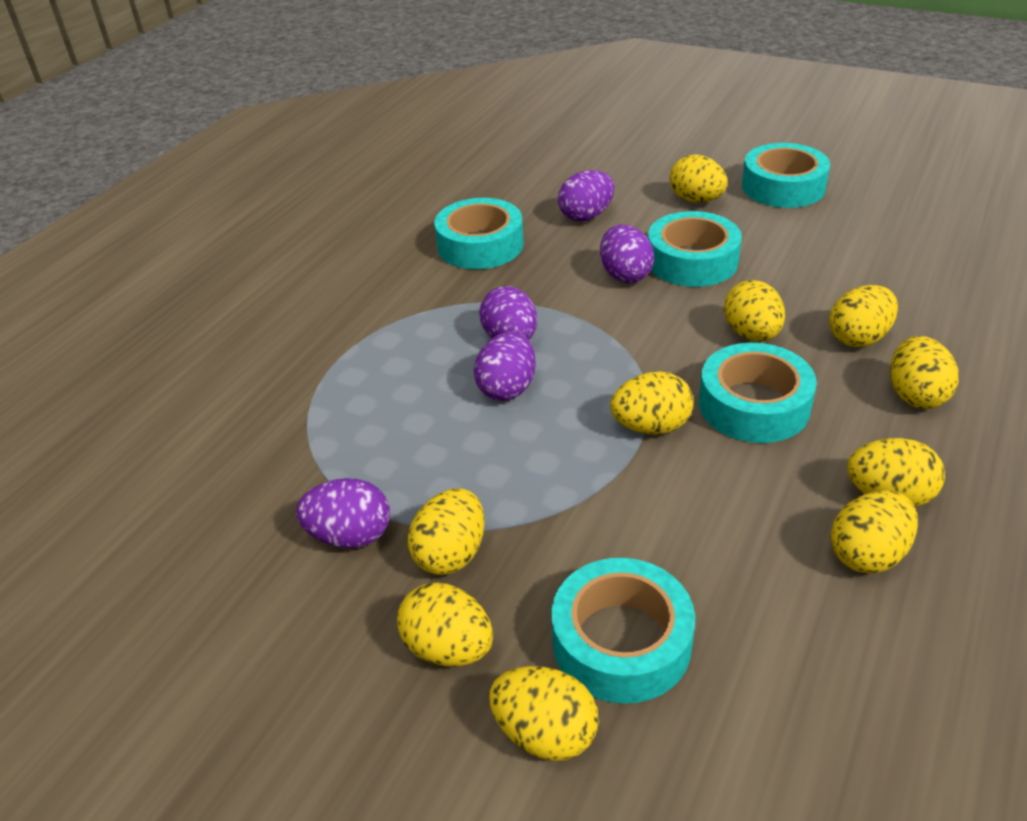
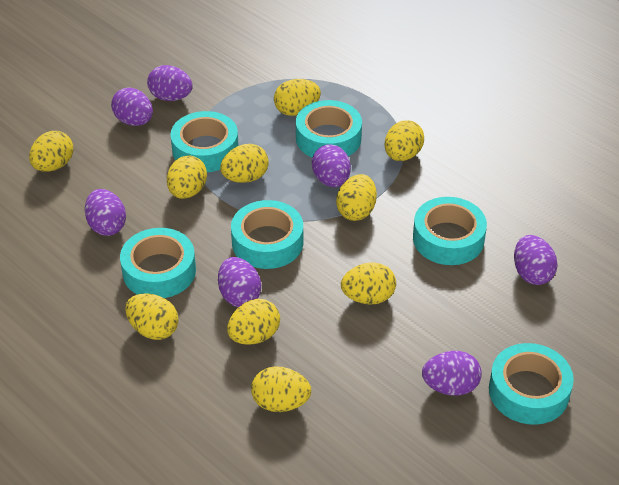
purple egg: [296,478,390,548] [474,332,536,401] [479,286,537,340] [558,170,614,221] [600,224,655,283] = 5 -> [85,189,126,236] [111,88,153,126] [147,65,193,101] [218,257,261,307] [312,144,351,187] [422,351,482,396] [514,235,558,285] = 7
turquoise tape: [434,198,524,269] [552,558,695,704] [648,211,742,287] [699,343,817,443] [742,143,830,208] = 5 -> [120,228,196,298] [170,111,239,172] [231,200,303,269] [296,100,362,158] [413,197,487,265] [489,343,574,425] = 6

